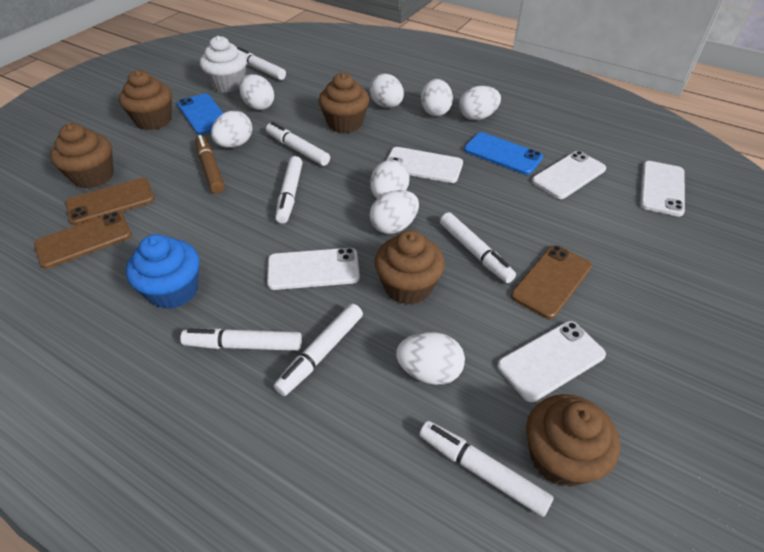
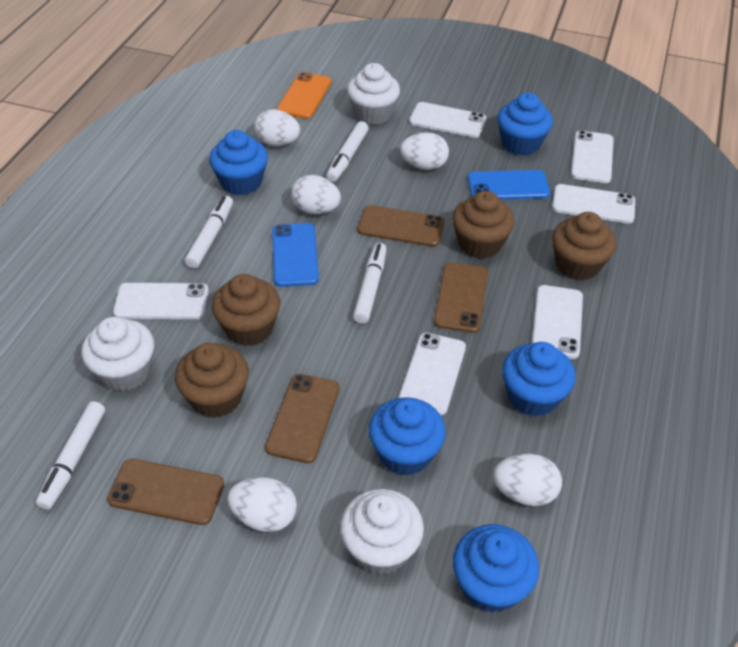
blue cupcake: [126,234,199,309] = 1 -> [209,130,268,195] [369,397,446,476] [453,524,539,613] [497,93,553,156] [502,342,576,417] = 5
brown cupcake: [50,123,114,189] [119,70,172,130] [318,73,369,133] [375,230,445,305] [526,394,620,487] = 5 -> [175,343,249,418] [212,274,281,346] [452,191,515,259] [552,212,616,281] = 4
brown marker: [195,135,225,194] = 1 -> none = 0
brown phone: [34,212,132,269] [65,178,155,225] [511,245,592,319] = 3 -> [107,459,224,525] [265,374,340,463] [357,205,444,247] [434,262,488,333] = 4
orange phone: none = 0 -> [277,72,331,119] = 1
white cupcake: [200,36,247,93] = 1 -> [81,317,154,391] [340,489,424,575] [347,63,400,125] = 3
white egg: [211,110,252,148] [239,74,274,110] [369,73,404,108] [370,160,410,198] [370,190,419,234] [396,332,465,385] [421,79,453,116] [459,86,501,120] = 8 -> [227,477,297,532] [254,109,300,146] [291,175,341,214] [400,132,449,170] [493,454,562,506] = 5
white marker: [180,328,302,351] [237,47,286,80] [266,122,330,166] [274,303,363,396] [275,156,303,224] [419,421,553,517] [440,212,516,283] = 7 -> [36,401,105,510] [185,196,233,268] [326,121,369,182] [353,243,387,324] = 4
white phone: [267,248,360,290] [387,147,463,183] [497,321,606,402] [532,151,606,199] [640,161,685,216] = 5 -> [113,283,209,319] [398,333,466,415] [409,102,487,138] [532,285,583,359] [552,184,635,223] [571,130,614,183] = 6

